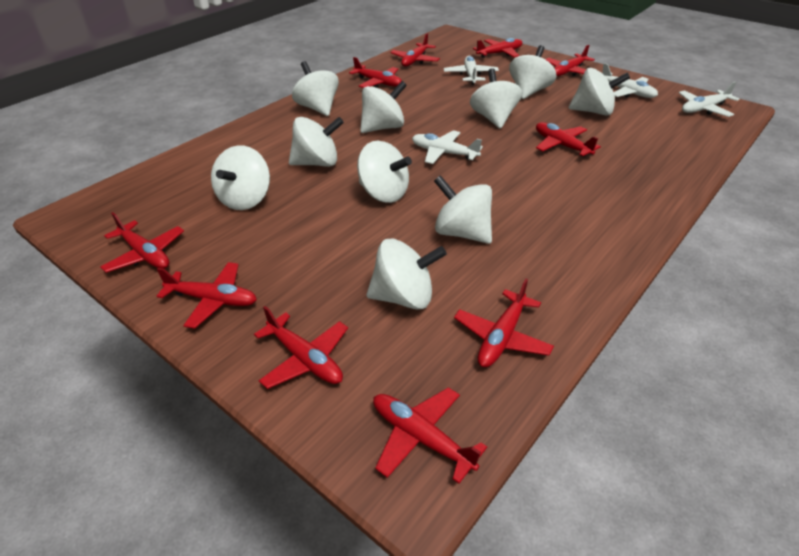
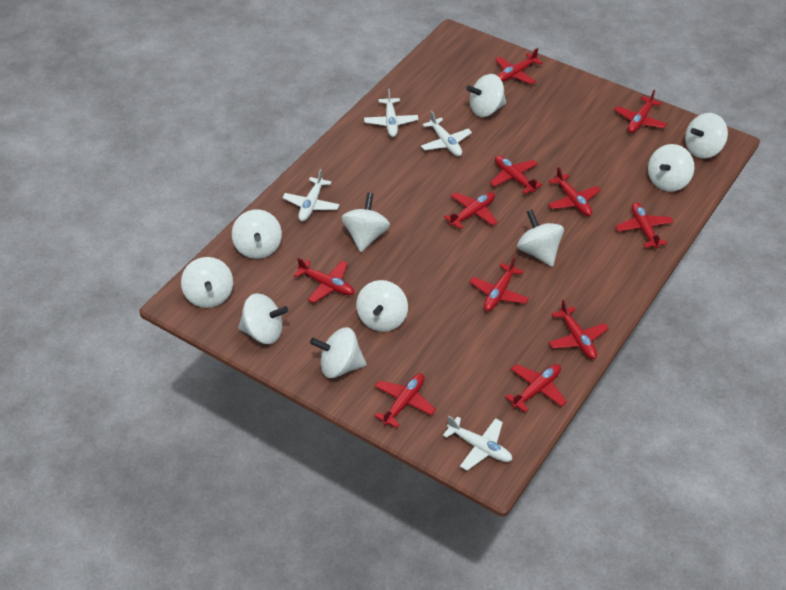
red plane: [100,212,184,273] [156,262,257,329] [254,306,348,389] [349,57,402,88] [373,387,487,484] [390,33,440,67] [454,279,554,367] [473,38,522,58] [536,122,601,157] [545,45,595,76] = 10 -> [294,257,355,303] [374,373,436,428] [444,192,498,230] [469,257,529,311] [490,155,543,194] [495,48,543,84] [505,364,567,413] [548,167,601,216] [549,299,609,359] [614,90,667,133] [615,202,674,249] = 11

